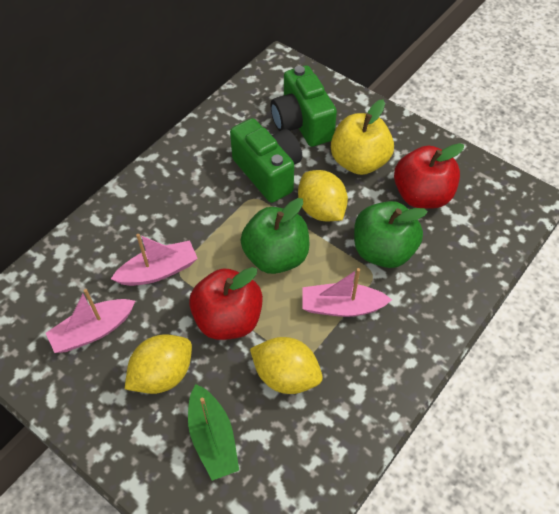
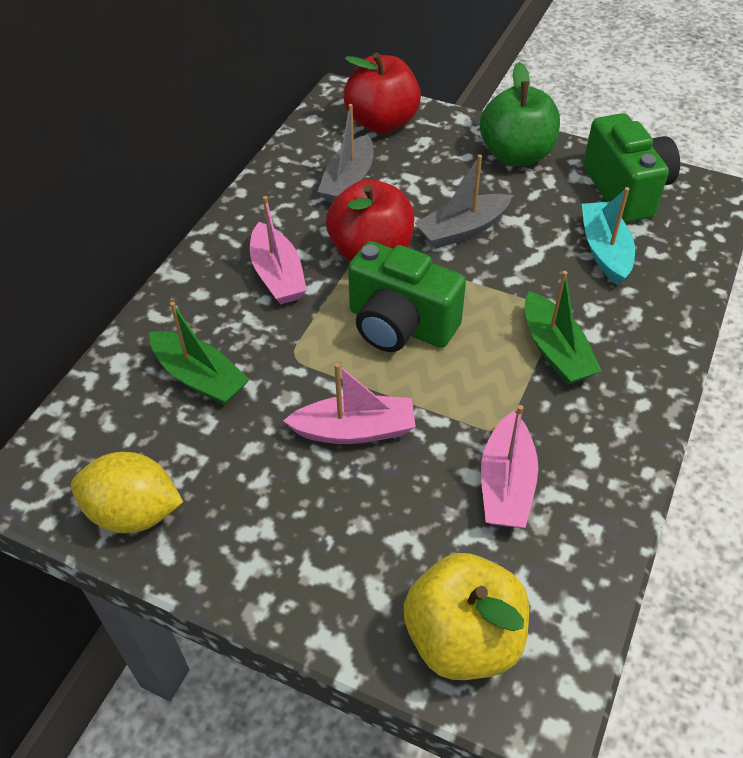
green apple: [240,198,309,274] [354,201,428,268] = 2 -> [480,62,560,166] = 1
green boat: [188,384,239,481] = 1 -> [149,302,250,405] [525,271,602,385] = 2
grey boat: none = 0 -> [318,104,373,203] [415,154,512,249] = 2
turquoise boat: none = 0 -> [582,187,635,285] = 1
yellow lemon: [125,335,192,394] [250,337,323,394] [298,170,348,221] = 3 -> [71,452,183,533] = 1

